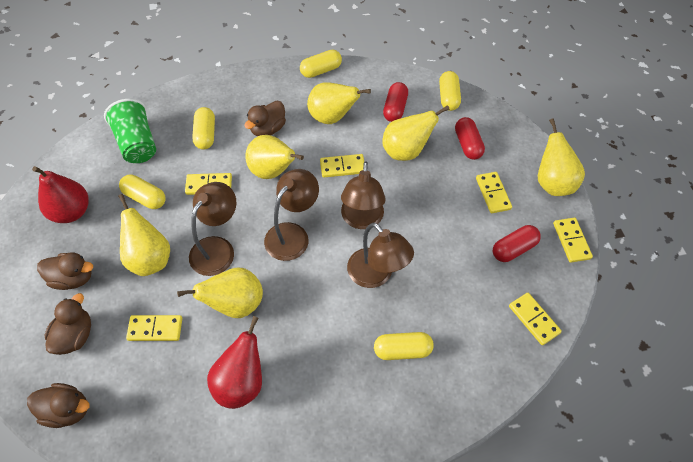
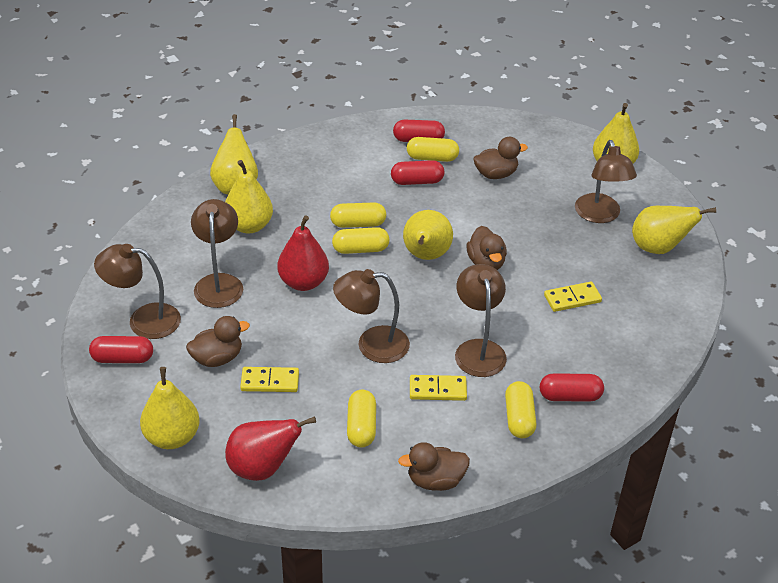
brown lamp: [189,182,236,276] [264,169,319,261] [341,161,386,229] [347,222,414,288] = 4 -> [94,244,181,339] [191,199,243,308] [333,269,410,363] [455,264,507,377] [575,140,637,223] = 5
green cup: [104,99,156,163] = 1 -> none = 0
red capsule: [383,82,408,122] [455,117,485,160] [493,225,541,262] = 3 -> [89,336,153,363] [391,160,444,185] [393,120,445,142] [540,373,604,402] = 4
yellow domino: [126,315,182,341] [185,173,232,195] [320,154,364,178] [476,172,512,213] [509,293,562,345] [553,218,593,263] = 6 -> [240,367,299,392] [410,375,467,401] [544,282,602,312] = 3

